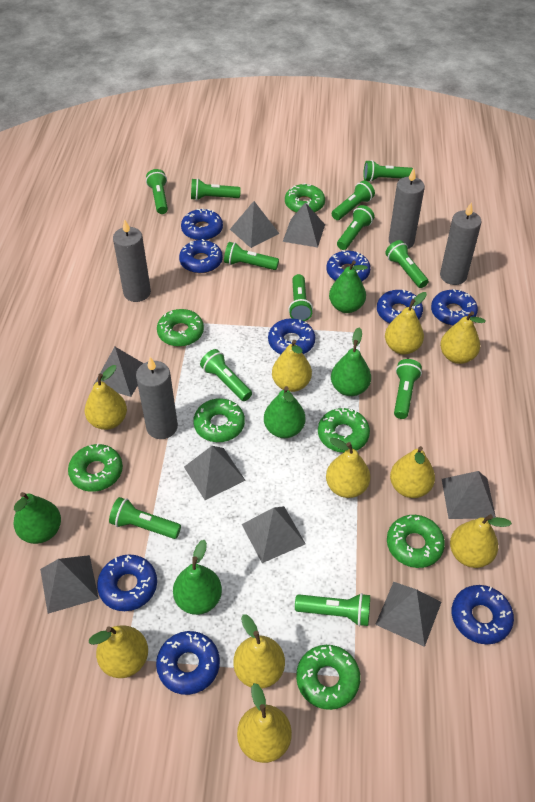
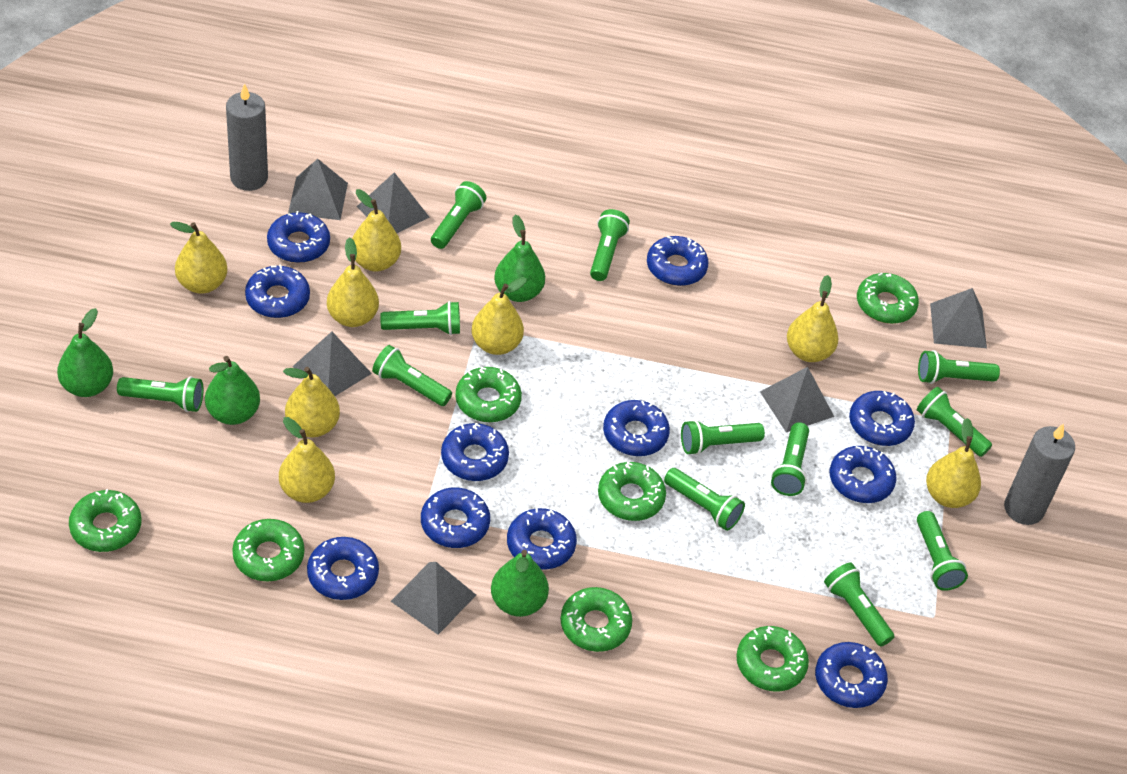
blue donut: [97,554,157,611] [156,631,220,695] [179,239,223,273] [181,208,223,240] [268,318,315,354] [326,250,371,281] [377,289,423,324] [431,289,478,326] [452,585,514,645] = 9 -> [245,265,310,318] [267,211,330,263] [307,537,379,600] [421,488,490,548] [441,423,509,481] [507,508,577,569] [603,400,670,456] [647,236,708,286] [815,642,888,708] [830,446,897,503] [849,391,915,446] = 11
green pear: [13,492,61,544] [173,540,222,615] [264,386,306,438] [329,260,368,313] [331,327,371,396] = 5 -> [57,308,113,397] [205,356,260,425] [491,550,549,617] [494,214,545,302] = 4
grey candle: [113,219,151,302] [136,357,178,439] [389,168,425,249] [440,203,482,285] = 4 -> [226,83,268,191] [1004,423,1075,525] = 2
grey pyramid: [40,555,99,614] [93,347,144,397] [184,446,246,500] [230,201,279,248] [242,506,306,563] [283,202,325,247] [375,582,441,647] [442,471,496,519] = 8 -> [288,159,348,220] [292,332,372,396] [357,172,430,233] [391,562,476,635] [760,367,834,432] [930,288,987,348] = 6
yellow pear: [85,365,127,430] [89,626,148,678] [233,614,285,689] [237,683,292,763] [272,340,312,392] [326,437,370,498] [385,292,427,355] [390,446,435,498] [440,311,486,364] [450,514,512,568] = 10 -> [170,222,228,294] [279,417,335,503] [283,367,340,437] [327,238,379,327] [352,189,401,272] [471,277,527,355] [787,275,838,362] [926,418,981,508] = 8

